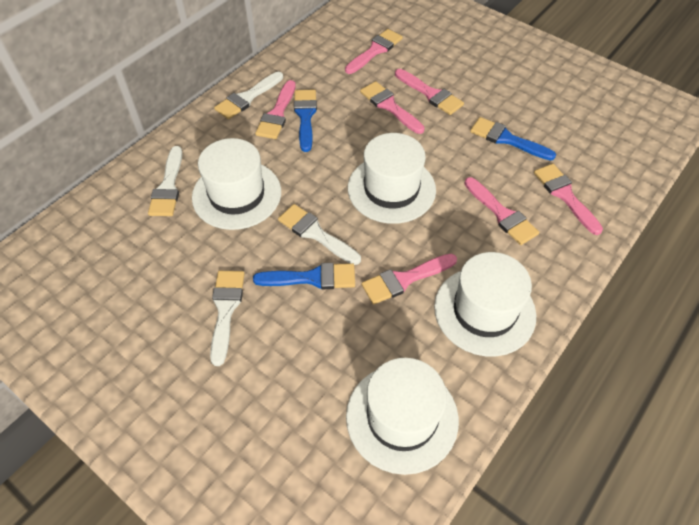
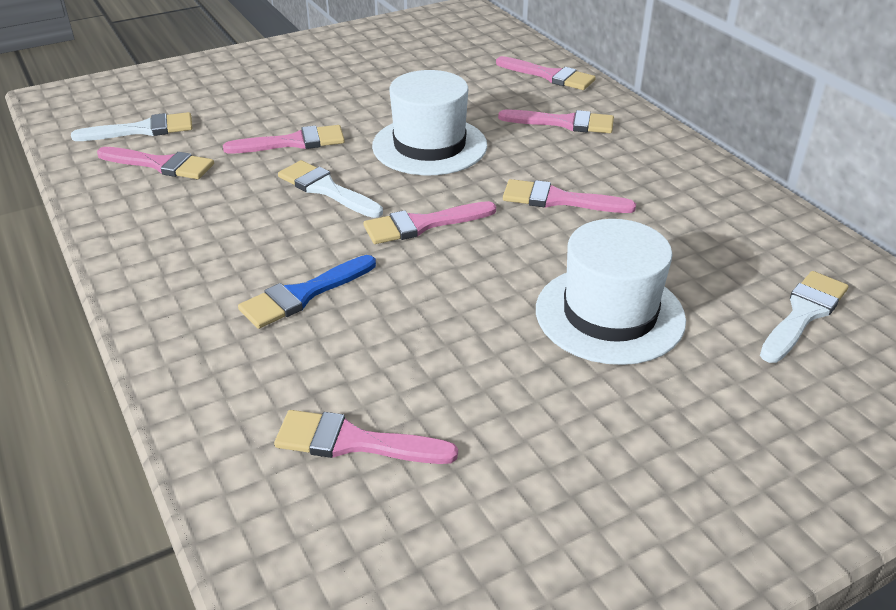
blue brush: [253,263,355,289] [294,90,317,152] [470,117,556,161] = 3 -> [238,255,376,329] = 1
white brush: [148,146,182,216] [210,271,245,366] [214,72,283,119] [278,204,361,265] = 4 -> [71,112,192,141] [278,160,383,218] [760,271,849,363] = 3
white hat: [192,138,281,230] [346,358,459,475] [348,133,436,224] [434,252,536,357] = 4 -> [372,70,487,175] [536,219,686,365] = 2

